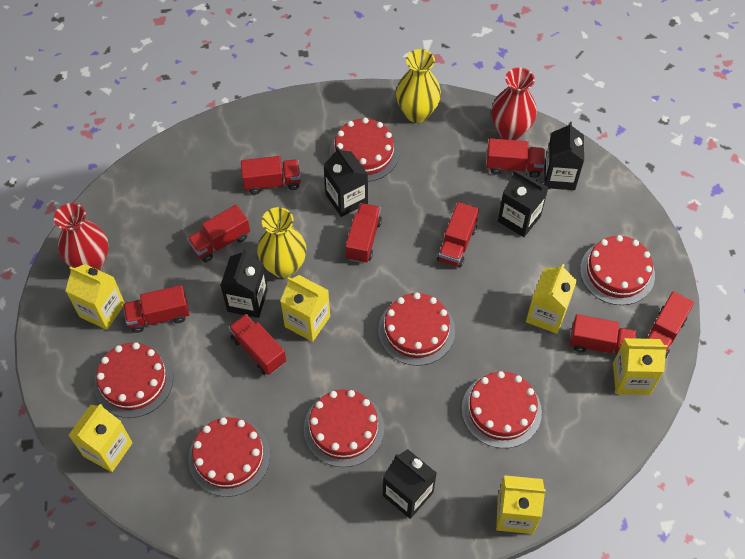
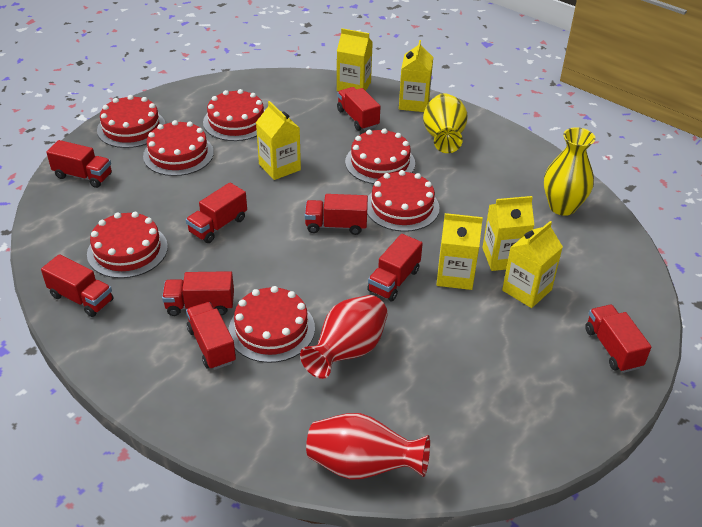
black carton: [220,249,268,318] [324,146,368,217] [383,449,437,519] [498,170,549,237] [544,122,584,190] = 5 -> none = 0

